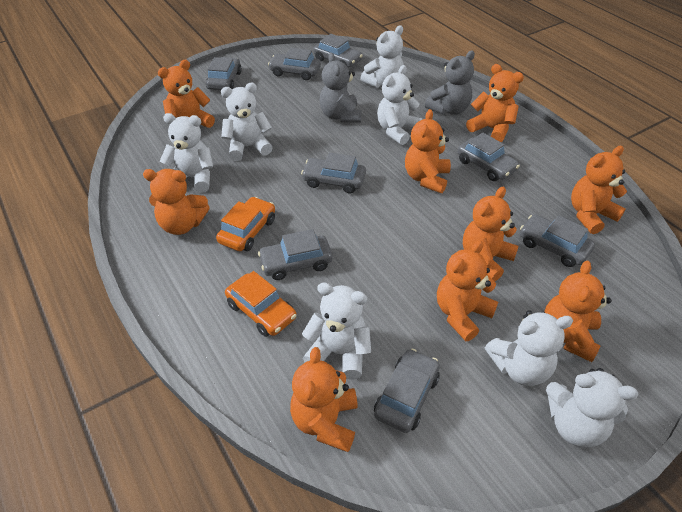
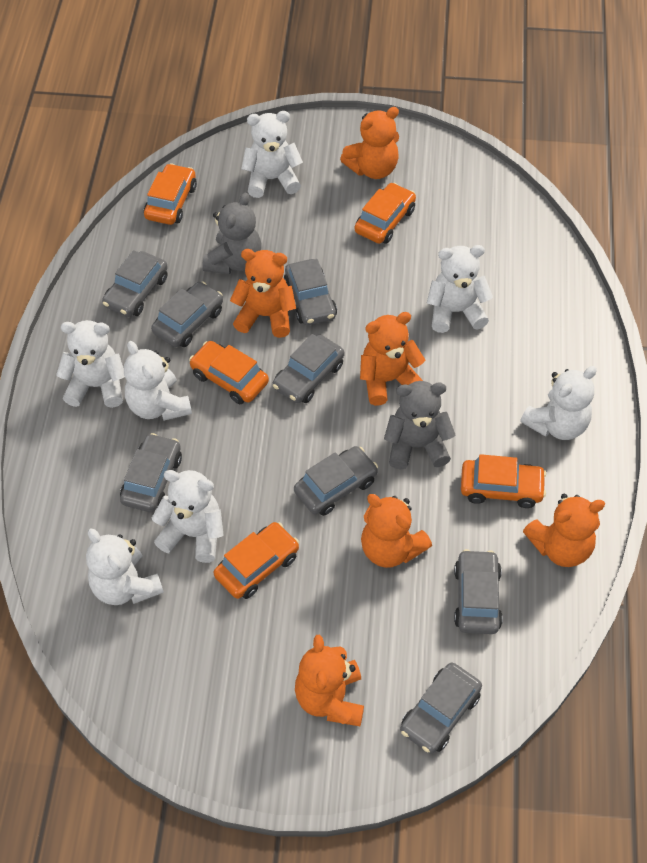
orange car: [216,197,275,251] [225,271,297,337] = 2 -> [144,163,197,225] [189,341,269,404] [214,522,299,599] [355,183,416,244] [461,454,546,508] = 5
orange teddy bear: [143,169,210,235] [158,60,215,128] [290,347,358,452] [405,109,451,193] [437,240,498,341] [463,187,519,281] [466,64,524,142] [544,261,612,362] [571,146,627,234] = 9 -> [230,249,296,338] [295,635,364,726] [340,107,399,179] [360,312,425,406] [361,494,432,568] [523,494,605,567] = 6

